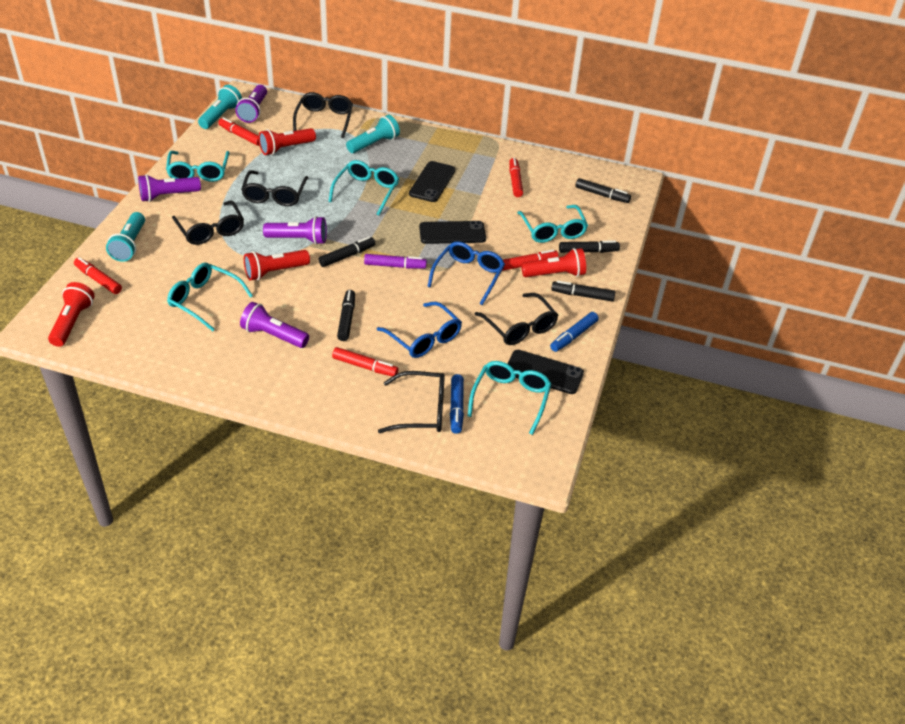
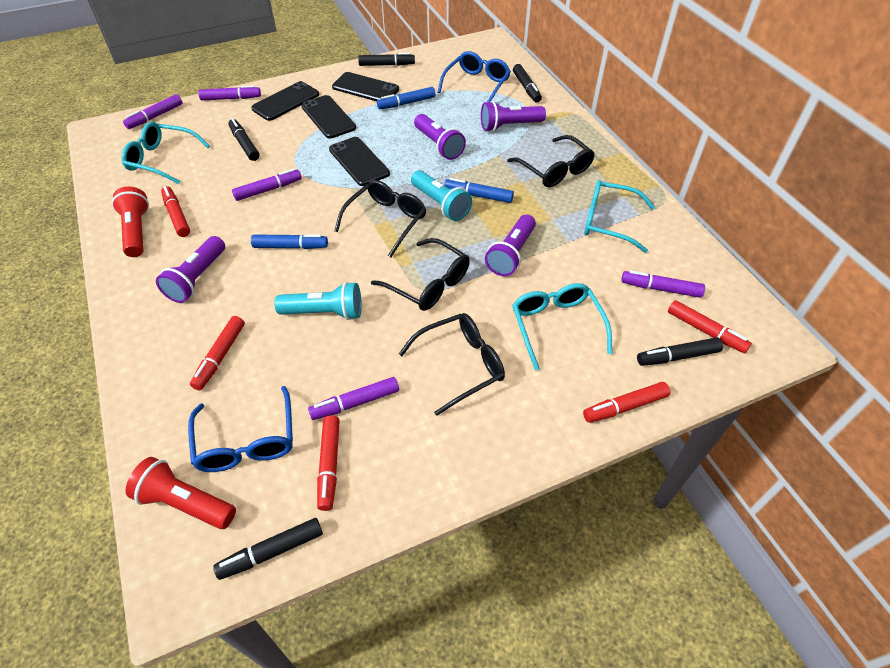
black glasses: [172,201,244,245] [241,170,308,206] [293,92,353,138] [378,371,445,433] [475,293,558,345] = 5 -> [334,180,426,257] [371,238,470,311] [399,313,505,416] [507,135,595,187] = 4
black phone: [409,161,455,202] [419,221,486,244] [507,350,584,394] = 3 -> [251,81,319,121] [301,95,356,138] [329,137,390,186] [332,72,399,101] = 4
blue marker: [450,374,464,434] [550,312,599,352] = 2 -> [251,234,328,249] [377,87,436,109] [444,178,514,203] = 3
purple marker: [364,254,427,269] = 1 -> [123,94,183,129] [198,85,261,101] [232,169,302,201] [308,377,399,420] [621,270,705,298] = 5
red flashlight: [48,282,95,347] [244,250,310,281] [259,128,316,155] [521,248,586,277] = 4 -> [112,187,149,257] [125,457,236,529] = 2
turquoise flashlight: [106,212,145,262] [198,85,242,129] [346,115,400,153] = 3 -> [274,282,362,320] [411,170,472,221] = 2
turquoise glasses: [166,151,230,182] [167,263,253,331] [328,160,399,216] [468,361,551,435] [517,205,588,243] = 5 -> [121,122,210,184] [512,283,612,371] [584,180,655,253] = 3

